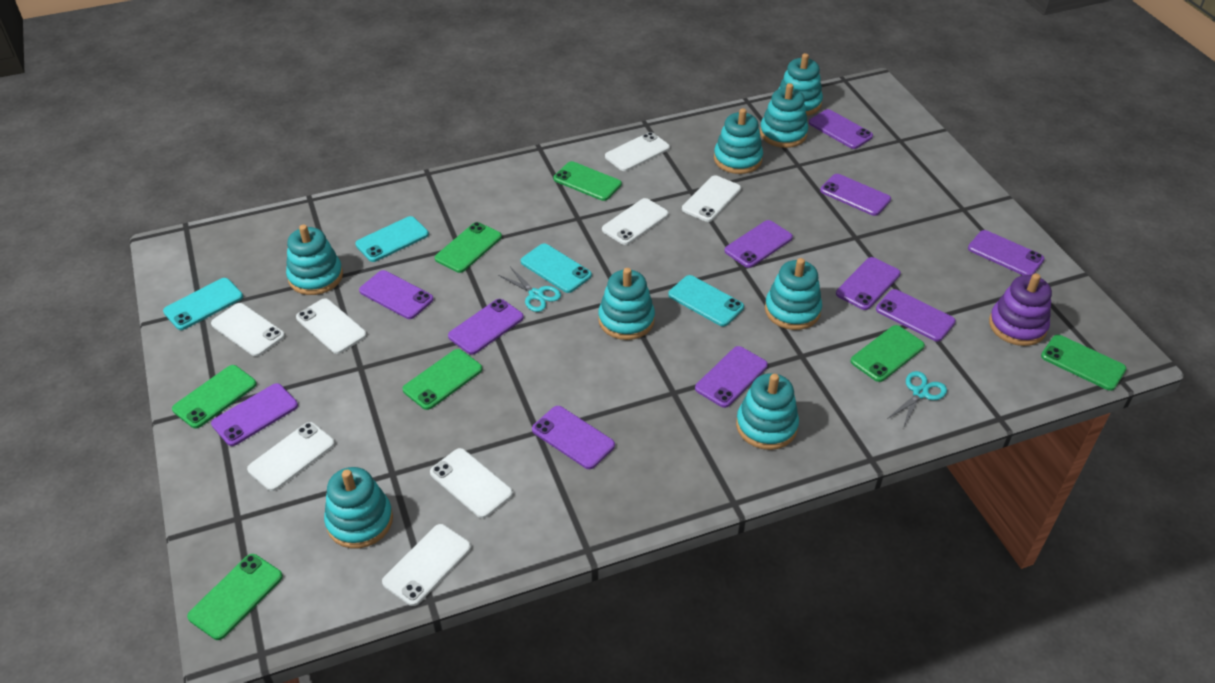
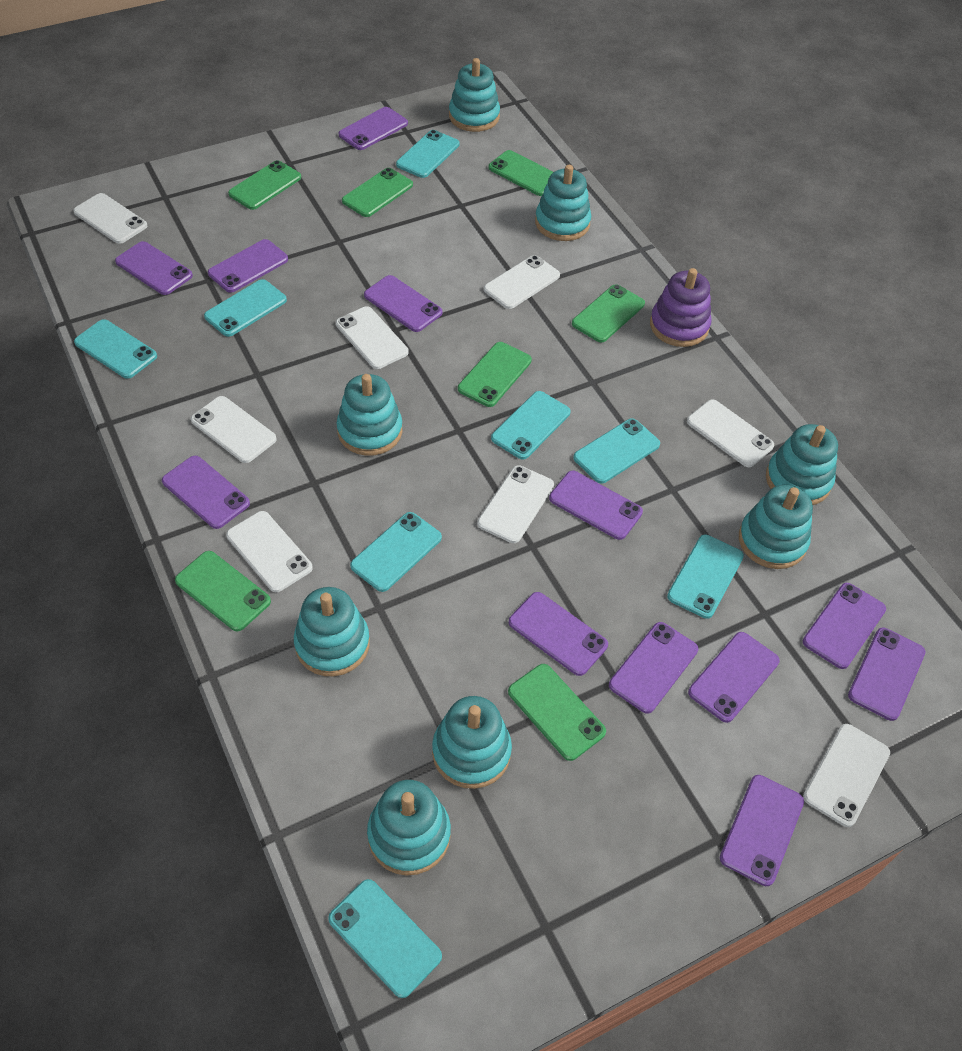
purple phone: [211,383,298,446] [359,270,433,319] [448,299,524,355] [532,406,615,469] [695,346,768,408] [724,220,793,268] [809,109,873,149] [820,174,891,216] [836,257,901,310] [876,289,956,342] [968,230,1045,275] = 11 -> [115,241,193,295] [162,456,250,529] [208,239,288,293] [339,107,408,150] [364,275,442,332] [509,592,608,676] [549,471,643,540] [609,622,698,714] [688,632,780,723] [720,775,804,886] [803,583,886,669] [848,628,926,721] = 12
turquoise phone: [163,278,243,330] [355,216,429,262] [521,244,592,293] [668,275,744,326] = 4 -> [74,319,157,379] [204,279,287,337] [328,879,442,998] [350,512,442,592] [396,130,459,178] [491,391,571,460] [573,418,660,484] [667,535,744,619] = 8
turquoise scissors: [498,267,561,312] [887,371,947,428] = 2 -> none = 0

